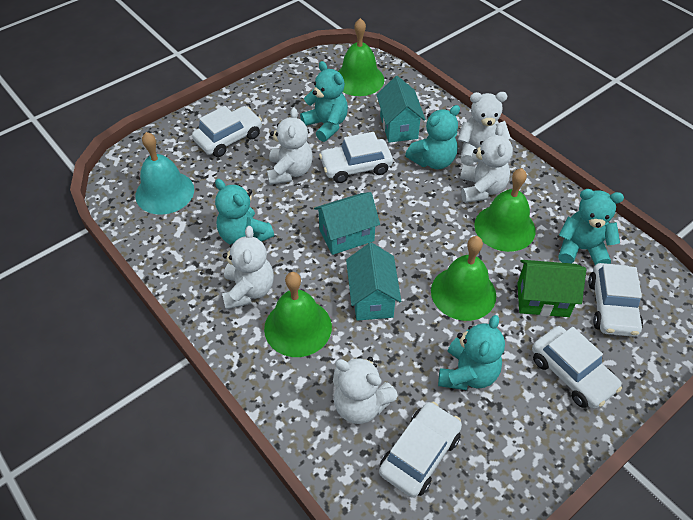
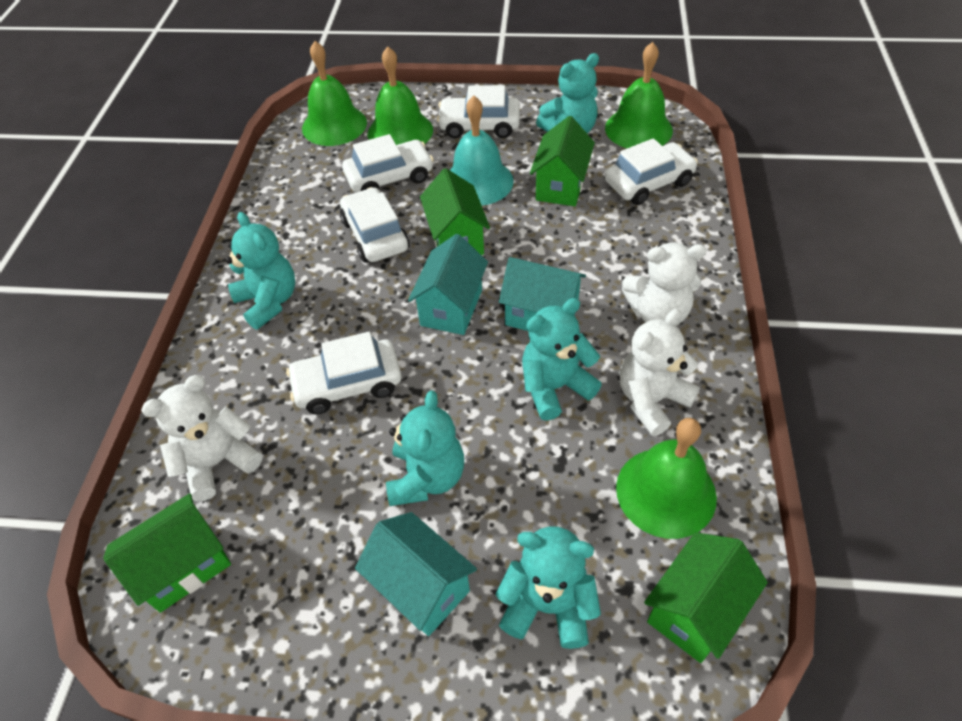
green house: [517,260,586,317] = 1 -> [103,493,231,613] [420,168,490,255] [530,116,595,206] [644,532,768,663] = 4
white teddy bear: [222,226,274,309] [267,108,313,185] [333,356,398,424] [458,92,511,165] [460,125,513,203] = 5 -> [141,375,262,501] [620,309,700,436] [622,243,706,326] = 3

